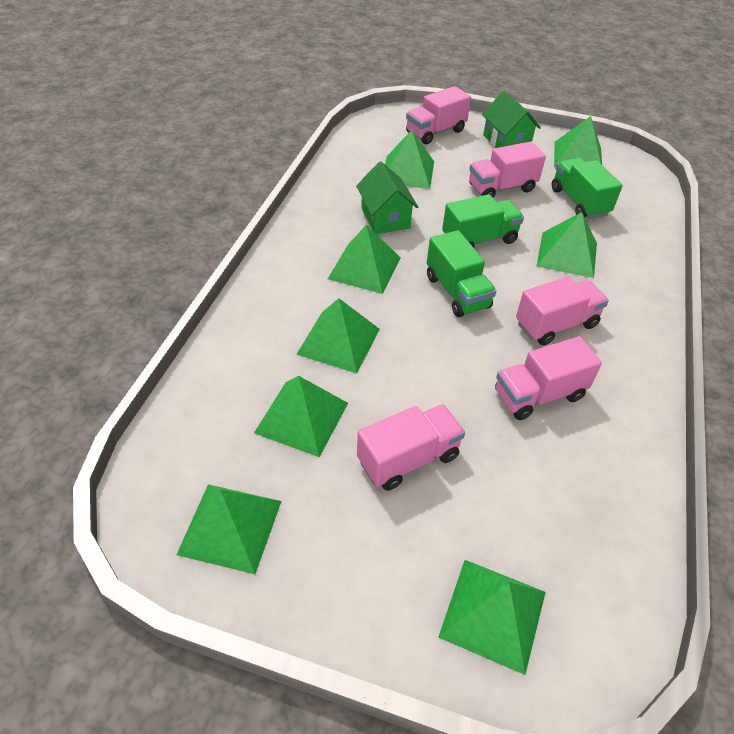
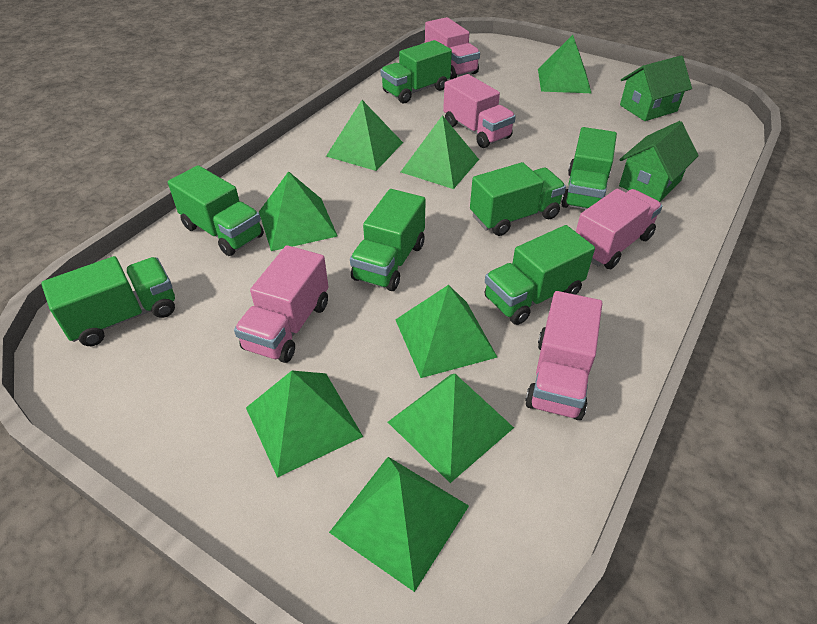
green truck: [427,230,496,317] [442,194,524,248] [552,158,623,219] = 3 -> [41,256,175,346] [168,165,264,256] [350,189,426,291] [381,40,452,103] [470,162,566,236] [484,225,595,325] [561,127,617,210] = 7

